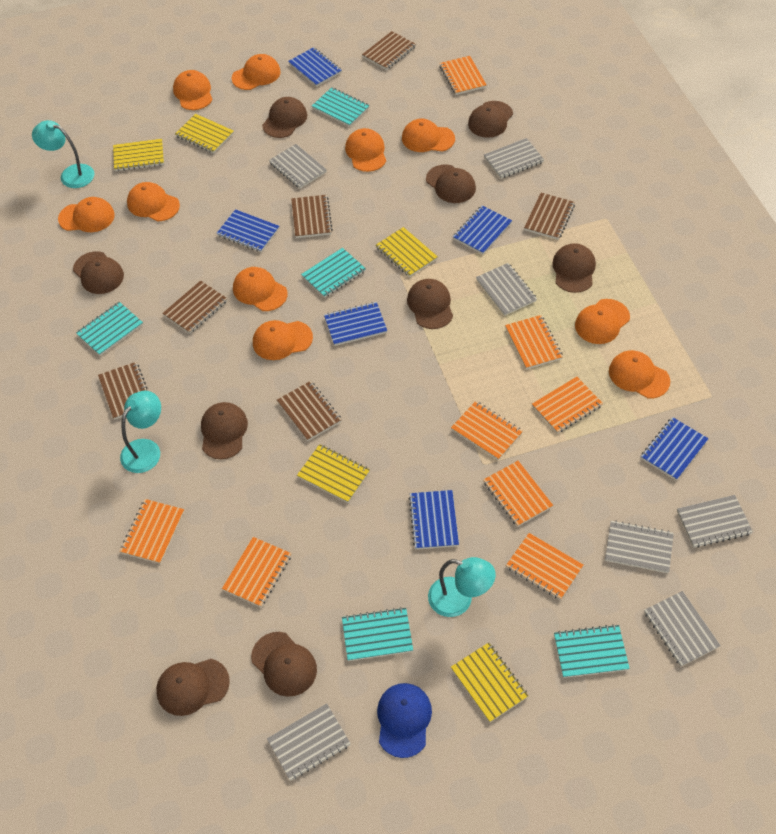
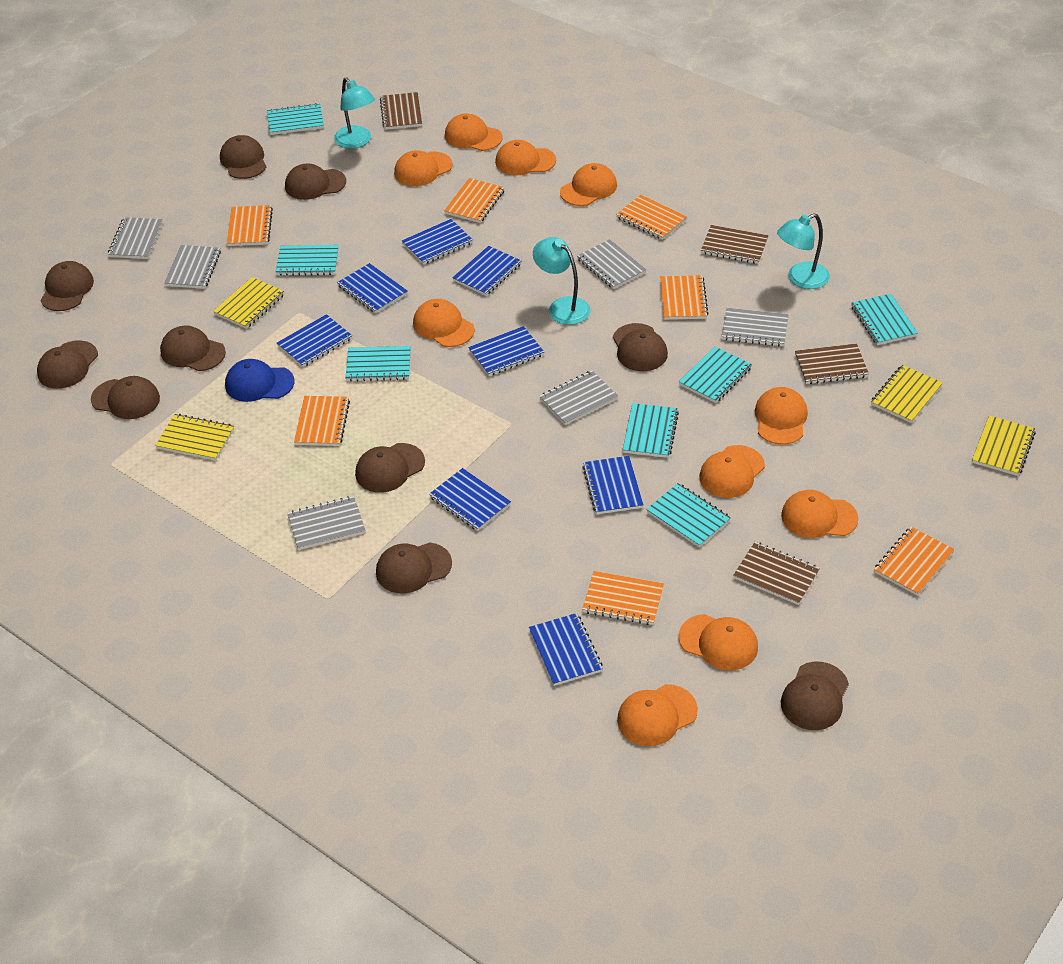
blue notebook: [216,209,279,252] [288,47,342,87] [324,302,387,346] [409,490,459,549] [453,205,512,254] [641,417,709,480] = 6 -> [277,314,352,367] [337,263,408,313] [402,219,473,265] [429,468,511,531] [452,246,521,296] [468,326,544,376] [529,613,603,686] [582,456,644,514] = 8
brown cap: [73,251,124,294] [156,659,230,716] [201,402,248,459] [251,632,317,697] [262,97,307,138] [407,279,453,329] [426,165,476,203] [468,101,513,138] [552,243,596,293] = 9 -> [37,341,98,389] [41,261,94,311] [91,376,160,419] [160,326,226,371] [220,135,266,179] [285,163,346,200] [355,443,425,493] [376,542,452,593] [613,323,668,371] [781,662,849,730] = 10
brown notebook: [98,362,148,420] [162,280,228,334] [277,381,342,441] [291,195,333,238] [362,31,416,70] [524,193,575,240] = 6 -> [380,92,422,130] [701,225,768,264] [733,542,820,605] [795,343,869,384] = 4
grey notebook: [267,703,351,781] [269,144,327,189] [476,263,537,316] [484,138,544,179] [605,520,674,573] [644,591,721,666] [677,495,753,548] = 7 -> [108,217,163,259] [164,245,221,289] [287,496,365,550] [539,370,618,425] [577,239,647,289] [722,308,788,346] = 6
orange notebook: [120,499,184,564] [222,537,291,607] [440,56,487,95] [451,401,523,460] [483,461,553,527] [505,315,563,369] [506,533,583,600] [532,377,603,433] = 8 -> [227,205,273,246] [294,396,350,446] [444,178,505,223] [582,571,664,625] [616,195,687,240] [660,275,709,320] [874,527,955,596] = 7
turquoise notebook: [76,302,143,356] [301,248,366,298] [312,87,370,127] [342,607,413,661] [554,624,630,678] = 5 -> [267,103,324,135] [275,245,339,276] [345,346,411,381] [623,403,679,458] [646,483,731,547] [679,346,752,403] [852,294,918,345] = 7
yellow notebook: [113,139,164,171] [175,114,234,153] [297,444,370,503] [376,227,438,277] [451,643,528,722] = 5 -> [155,414,234,461] [213,277,285,329] [871,365,943,423] [972,416,1036,476] = 4

